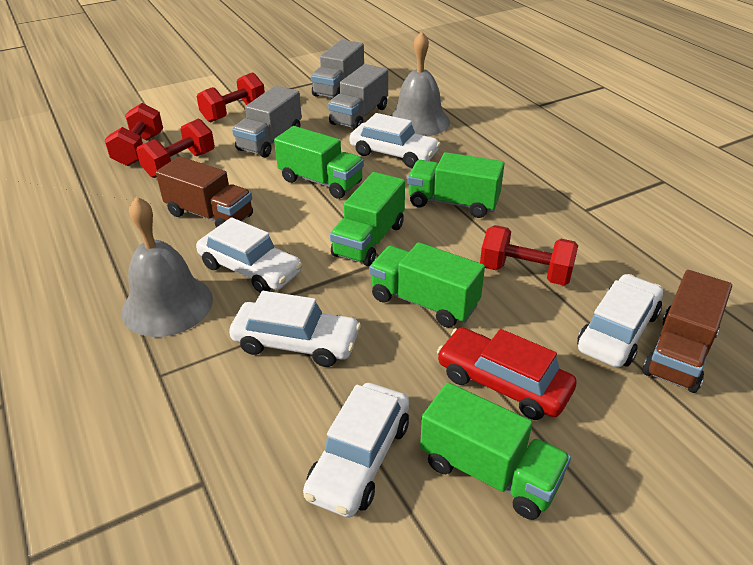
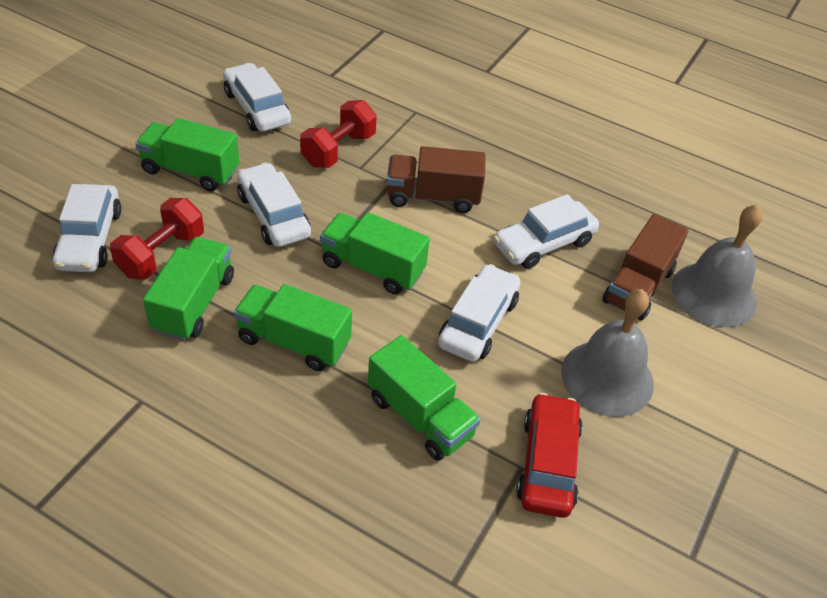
grey truck: [232,86,302,158] [311,40,364,98] [328,64,388,130] = 3 -> none = 0
red dumbbell: [105,103,163,166] [136,118,215,178] [197,72,265,123] [480,225,578,285] = 4 -> [110,198,204,280] [300,100,377,168] = 2

